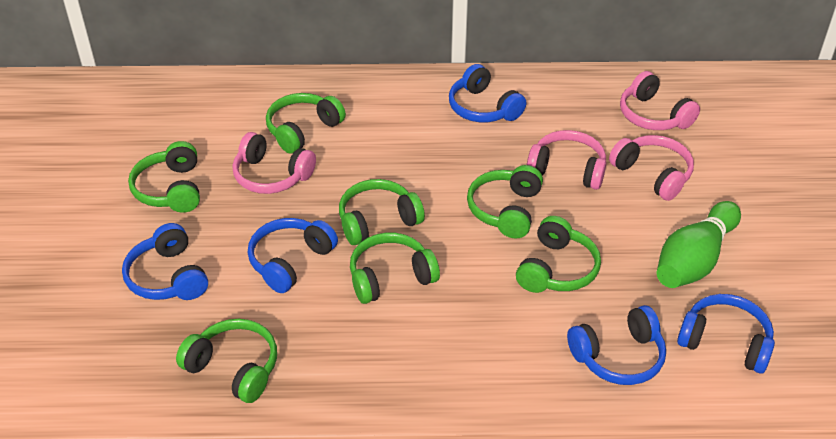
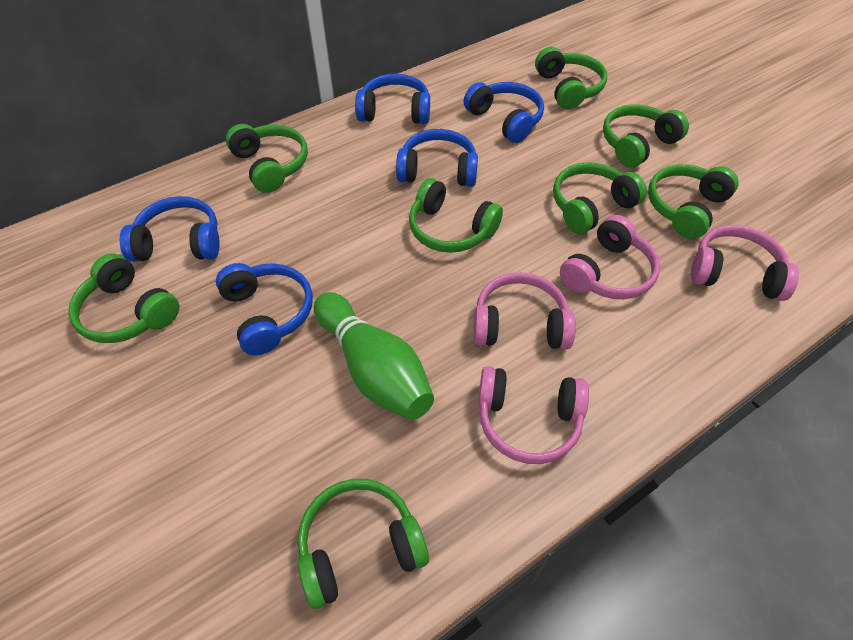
green headphones: [128,141,200,213] [176,319,277,403] [266,93,346,154] [339,179,425,245] [350,233,440,304] [467,165,543,239] [516,216,601,293] = 7 -> [68,253,179,343] [226,124,308,193] [298,479,429,609] [409,178,503,253] [535,47,607,109] [553,162,647,234] [603,104,689,168] [648,164,738,239] = 8

